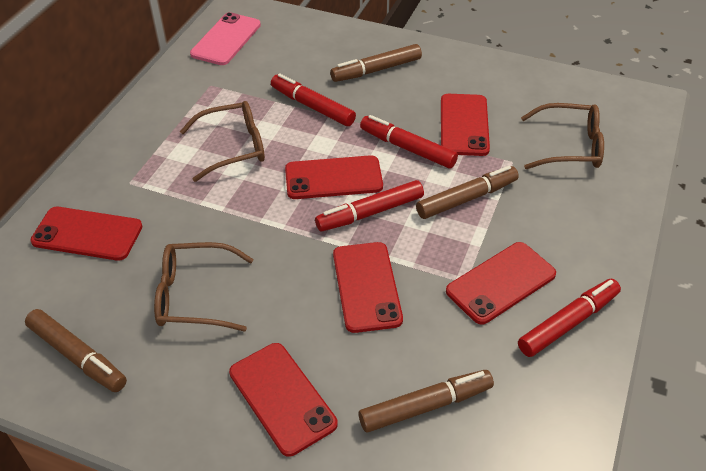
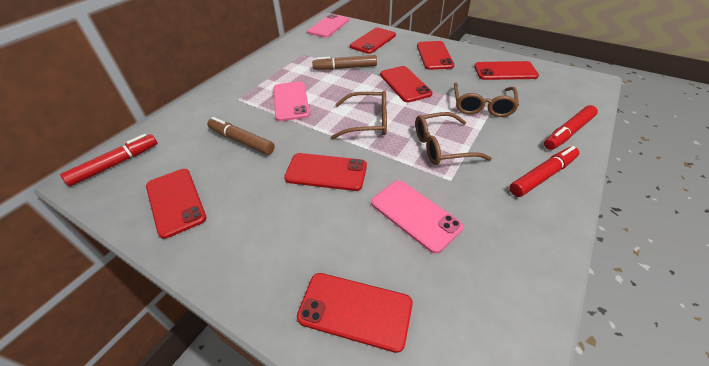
brown marker: [25,309,127,392] [330,44,422,82] [358,370,494,432] [416,166,519,219] = 4 -> [207,117,275,155] [312,55,377,70] = 2
pink phone: [190,12,261,65] = 1 -> [274,81,310,121] [308,14,349,38] [371,180,463,254] = 3
red marker: [271,73,356,126] [315,180,424,232] [360,115,458,168] [518,279,621,357] = 4 -> [60,134,158,186] [510,146,579,197] [544,105,598,150] = 3
red phone: [30,207,143,261] [229,343,338,457] [285,155,383,199] [333,242,403,333] [441,94,490,156] [446,242,556,324] = 6 -> [146,169,206,239] [284,153,367,191] [297,273,412,353] [350,28,396,54] [380,66,432,102] [417,41,454,70] [474,61,539,80] = 7

